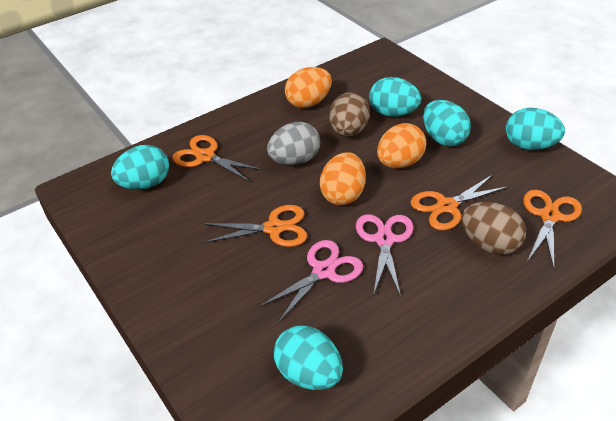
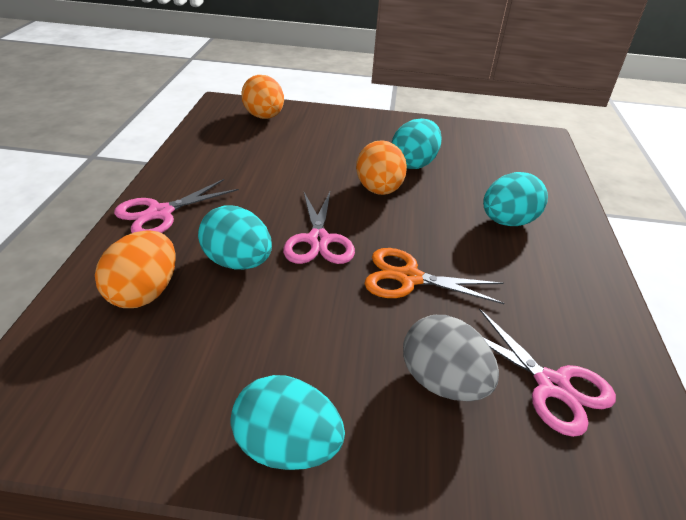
brown egg: [329,93,370,137] [462,202,526,255] = 2 -> none = 0
orange scissors: [172,135,263,182] [203,205,307,247] [410,175,509,231] [523,190,582,268] = 4 -> [364,248,505,304] = 1
pink scissors: [259,240,363,323] [356,214,413,297] = 2 -> [114,179,239,233] [283,192,355,264] [479,309,616,437] = 3
turquoise egg: [111,145,169,190] [274,326,343,390] [369,77,421,117] [423,100,471,147] [506,108,565,150] = 5 -> [198,205,272,270] [231,375,345,470] [392,118,442,169] [483,172,548,226] = 4

